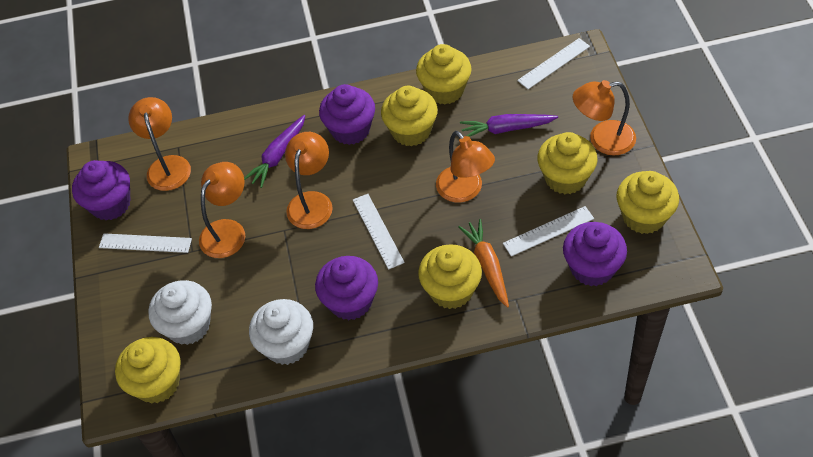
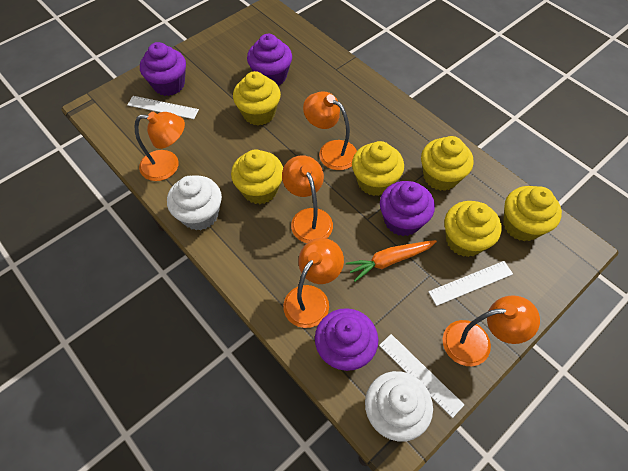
purple carrot: [244,115,306,188] [460,114,558,137] = 2 -> none = 0
white ruler: [99,233,192,253] [353,194,405,270] [503,206,594,256] [517,38,590,89] = 4 -> [127,96,199,119] [379,334,465,418] [428,261,513,306] = 3

